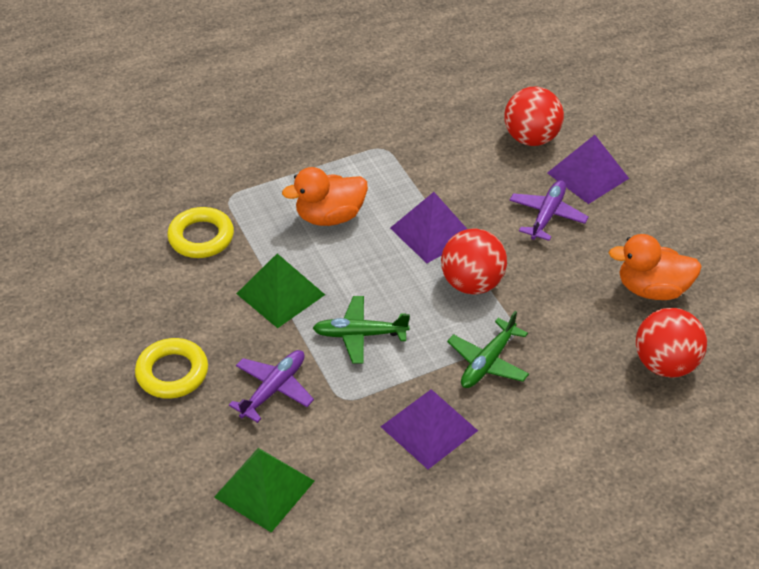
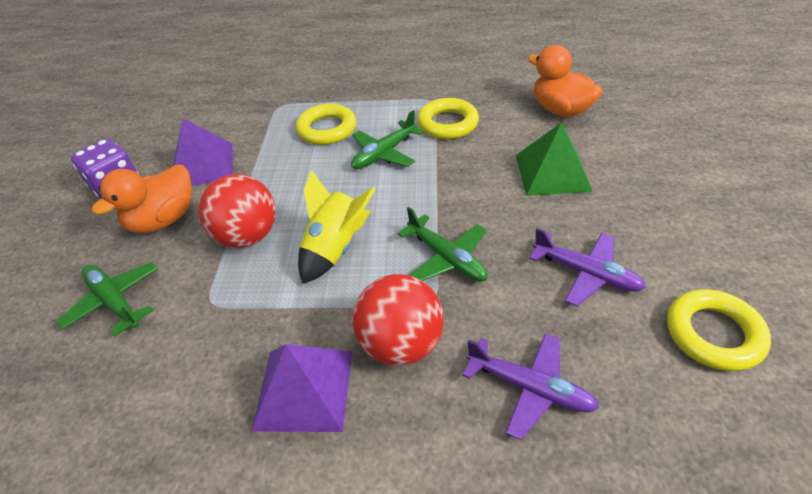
green plane: [313,296,410,364] [447,311,529,388] = 2 -> [57,262,158,337] [351,110,424,169] [397,207,488,282] = 3
green pyramid: [214,448,315,532] [236,254,325,328] = 2 -> [516,122,593,196] = 1
purple dice: none = 0 -> [71,138,139,199] = 1
purple pyramid: [380,389,478,469] [390,192,467,263] [547,135,629,204] = 3 -> [174,118,233,186] [252,344,352,432] = 2
red ball: [441,228,507,294] [504,86,564,146] [636,308,707,378] = 3 -> [199,174,276,248] [353,274,444,366] = 2
yellow ring: [135,338,208,399] [167,207,234,258] = 2 -> [296,104,356,145] [417,98,479,139] [667,289,771,371] = 3
yellow rocket: none = 0 -> [298,170,376,284] = 1

